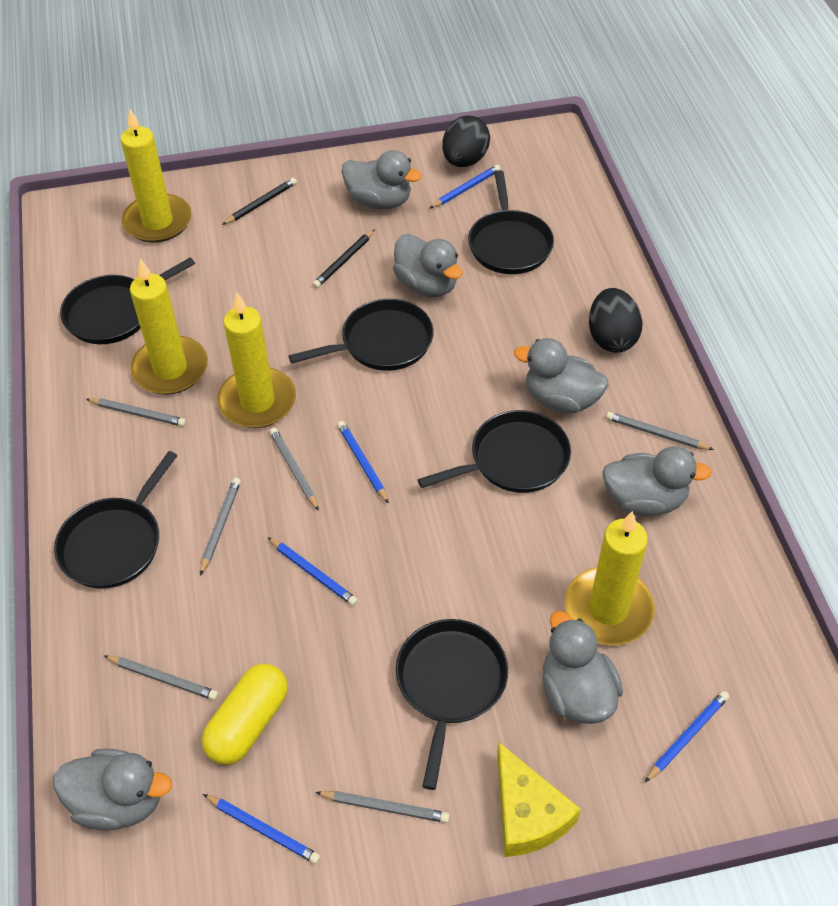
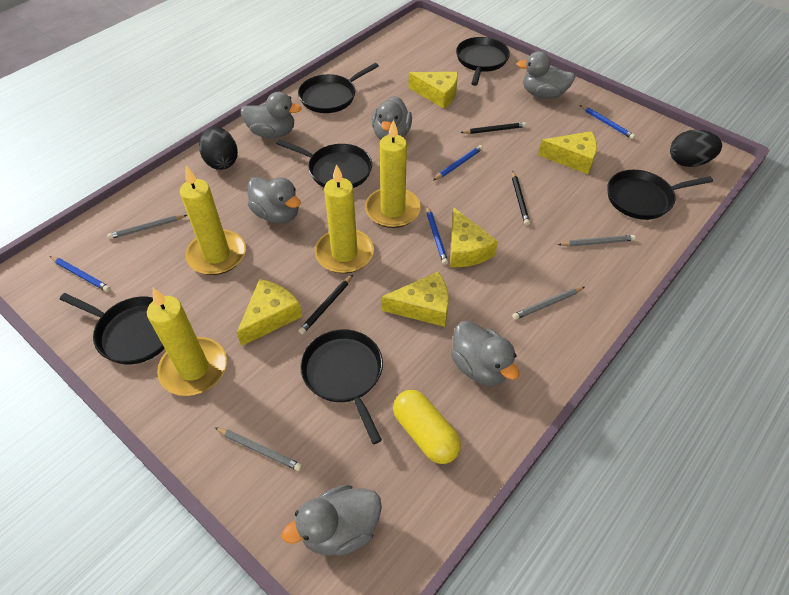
black pencil: [222,178,297,225] [312,229,375,288] = 2 -> [299,275,353,334] [460,122,526,134] [512,171,530,225] = 3
blue pencil: [203,794,320,864] [267,537,358,606] [337,421,389,504] [430,165,500,208] [645,691,729,782] = 5 -> [50,256,111,292] [426,206,448,265] [433,145,483,181] [580,105,635,139] = 4
grey pencil: [86,398,186,427] [104,656,218,700] [200,478,241,576] [270,428,319,511] [315,791,450,823] [606,412,714,450] = 6 -> [107,215,187,239] [214,427,302,471] [512,287,585,320] [558,235,636,247] = 4
yellow cheese: [497,743,581,857] = 1 -> [237,279,302,346] [381,271,448,327] [408,72,458,109] [450,208,498,267] [538,131,597,174] = 5

